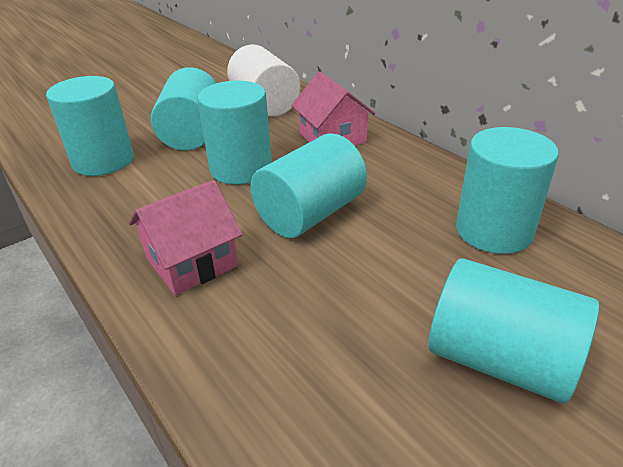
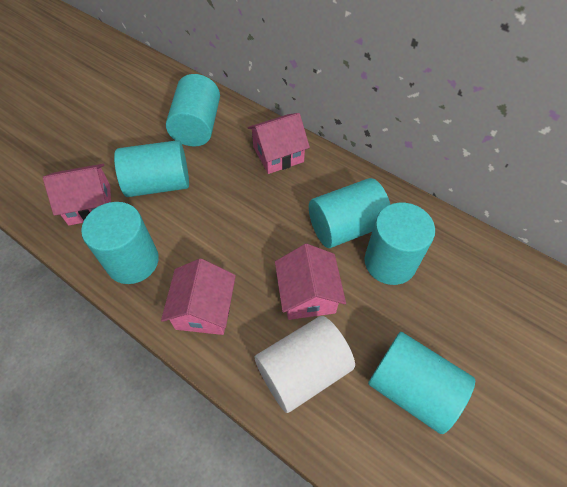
pink house: [129,180,243,296] [291,72,376,146] = 2 -> [43,164,111,225] [161,259,236,335] [248,113,310,174] [275,244,346,320] = 4

